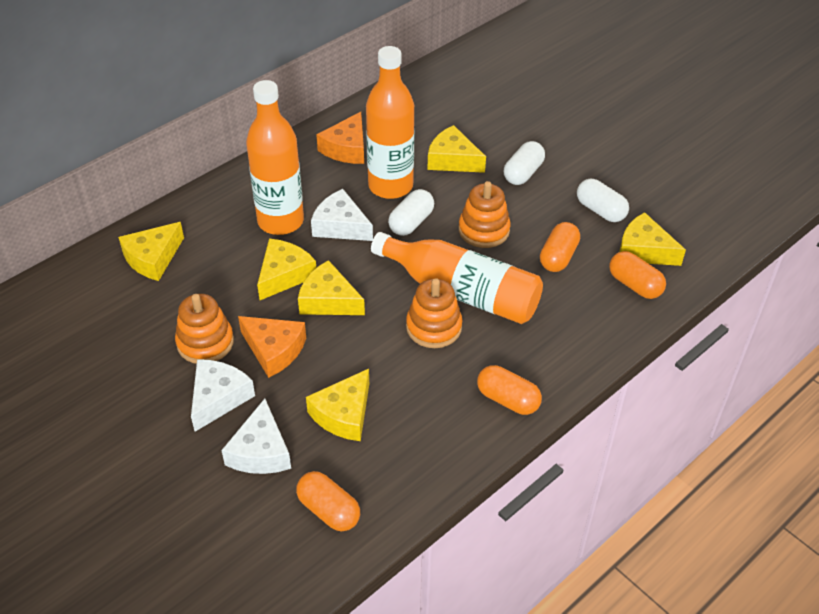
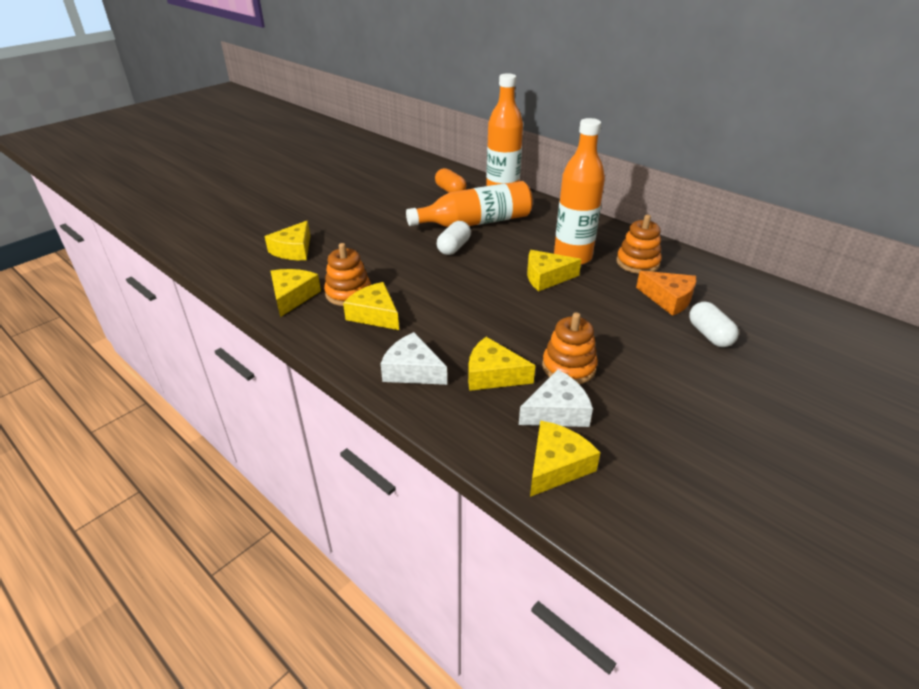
orange capsule: [296,471,360,531] [477,365,542,415] [540,222,580,272] [609,251,666,299] = 4 -> [435,168,467,193] = 1
orange cheese: [238,316,306,378] [316,112,364,164] = 2 -> [636,271,696,316] = 1
white capsule: [388,189,434,236] [504,141,545,185] [577,179,629,222] = 3 -> [437,221,471,255] [689,302,739,347] = 2
white cheese: [191,359,255,432] [221,398,291,474] [311,189,373,241] = 3 -> [381,332,447,385] [519,369,593,427] = 2

